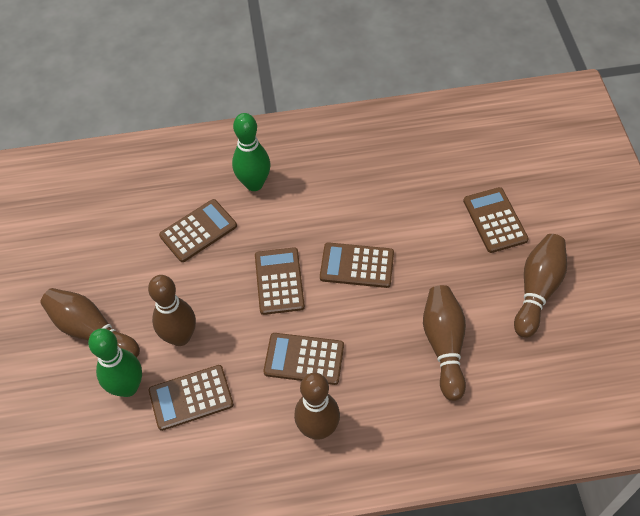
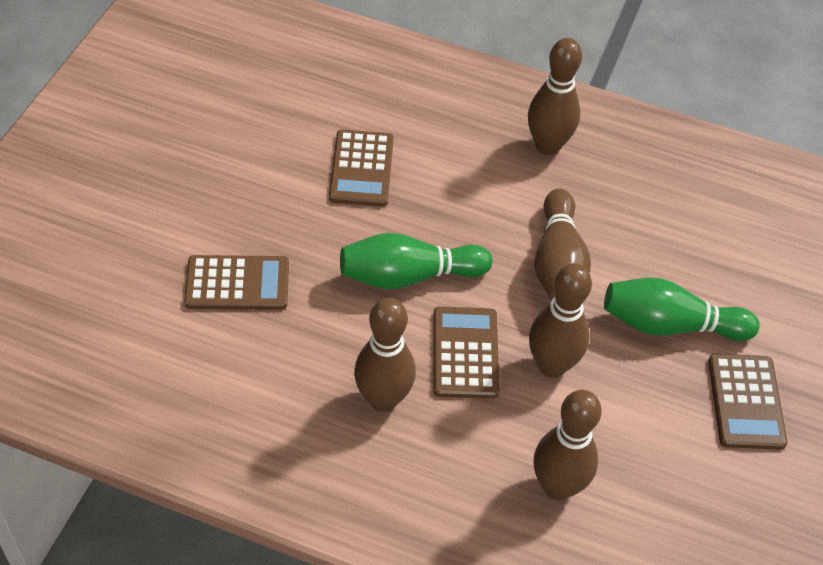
brown calculator: [149,365,234,431] [159,199,237,262] [255,247,305,315] [263,333,344,385] [320,242,394,288] [463,187,529,253] = 6 -> [184,255,289,310] [329,129,394,207] [433,306,500,399] [708,354,788,450] = 4

